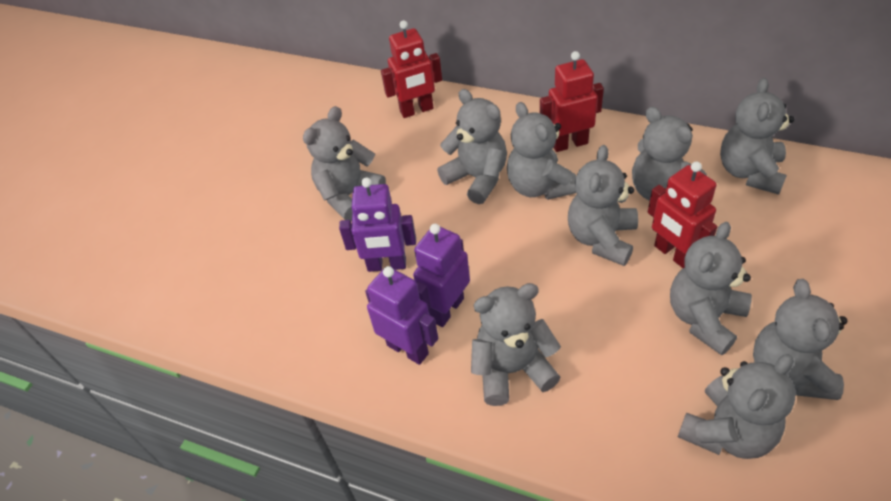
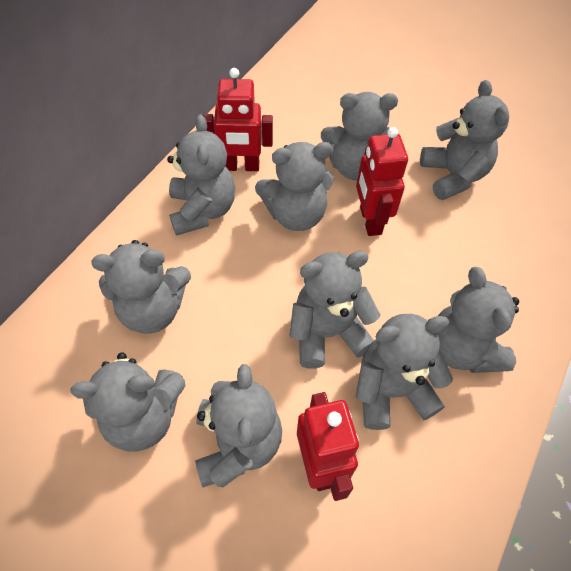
purple robot: [339,178,416,272] [365,266,438,365] [413,224,470,327] = 3 -> none = 0

